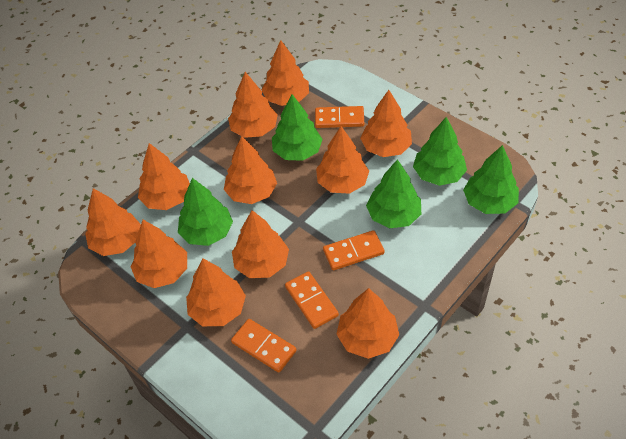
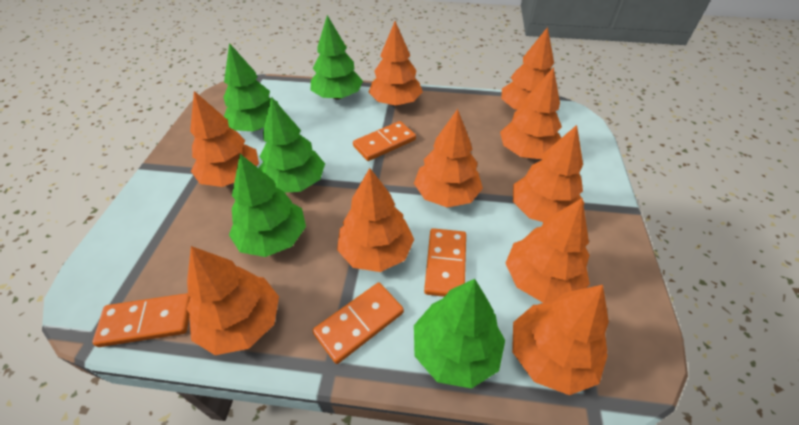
orange tree: [85,188,141,256] [131,220,187,288] [138,143,190,210] [186,258,246,326] [224,136,277,204] [228,72,278,138] [232,210,289,278] [261,40,309,106] [316,126,369,194] [336,288,399,359] [360,90,412,157] = 11 -> [187,246,279,355] [190,91,259,187] [337,168,414,272] [369,21,423,106] [414,109,483,208] [500,67,562,159] [501,27,554,110] [505,198,590,303] [512,285,609,395] [513,125,584,222] = 10

